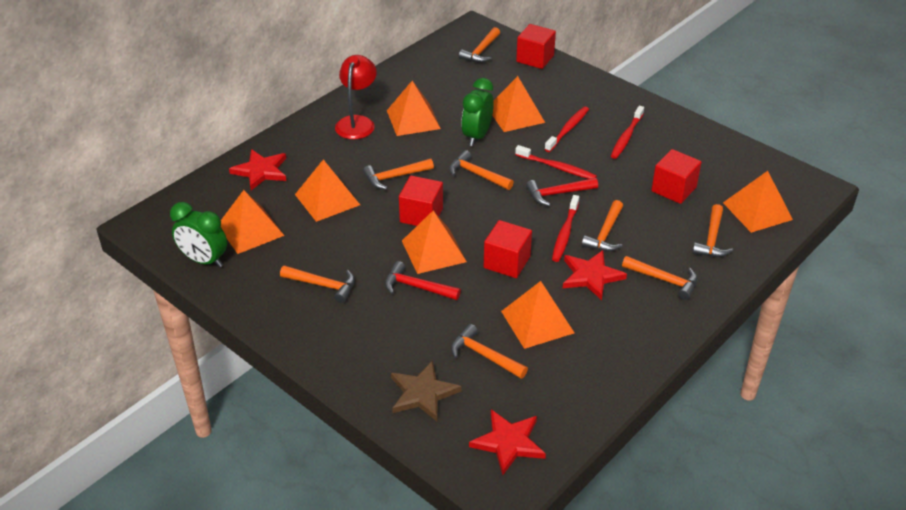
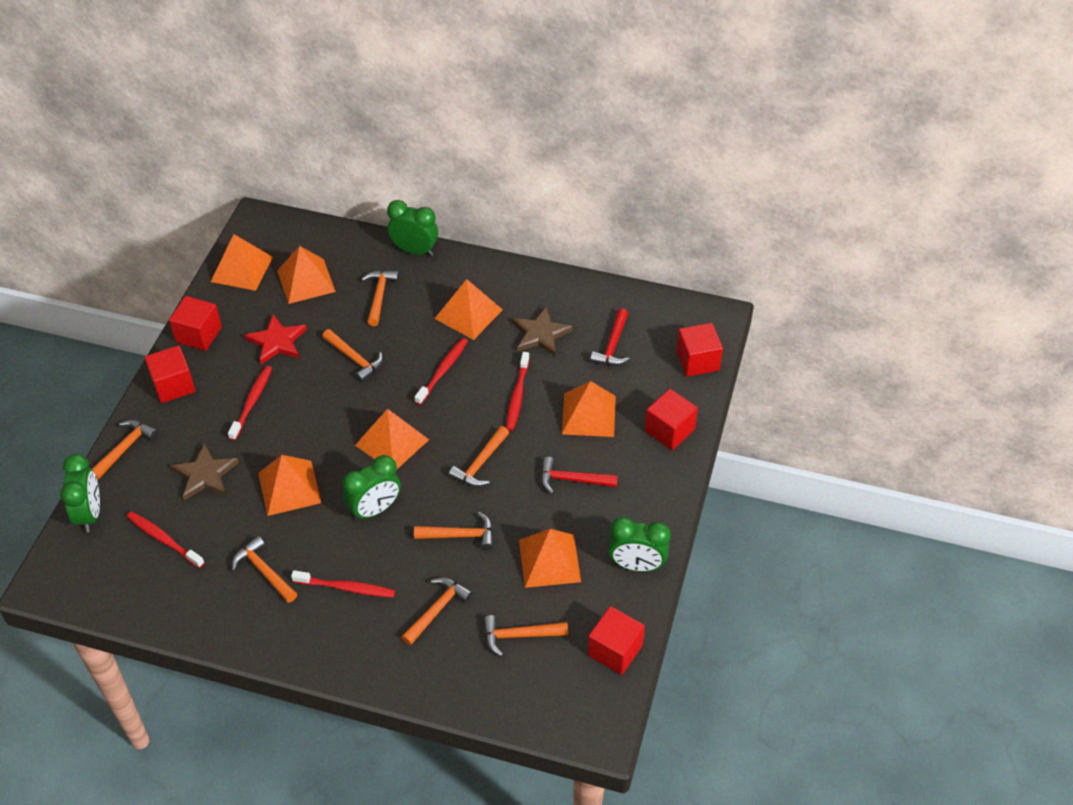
brown star: [391,360,462,421] = 1 -> [171,443,239,500] [512,306,573,356] = 2
green clock: [170,202,227,268] [461,78,494,146] = 2 -> [60,454,100,532] [342,455,401,521] [387,200,438,256] [608,517,671,572] = 4
red cube: [399,176,443,226] [484,220,532,278] [516,24,556,69] [651,149,702,204] = 4 -> [145,345,195,403] [169,296,222,351] [588,606,645,675] [645,389,698,450] [676,323,723,377] = 5
red lamp: [335,55,377,139] = 1 -> none = 0
red star: [229,149,286,190] [469,410,546,475] [563,250,627,300] = 3 -> [244,314,307,364] = 1
red toothbrush: [515,145,597,179] [545,106,589,152] [552,195,579,262] [611,106,644,159] = 4 -> [126,511,205,568] [228,366,272,441] [291,570,395,598] [415,338,468,405] [506,352,530,431] = 5

